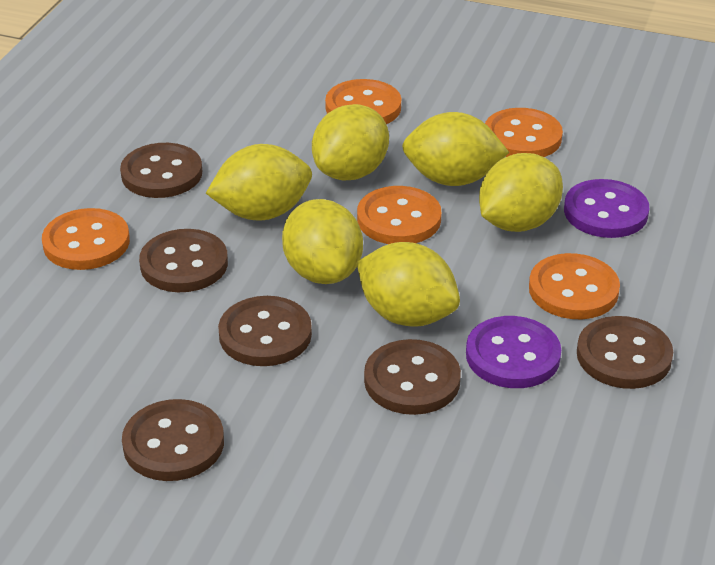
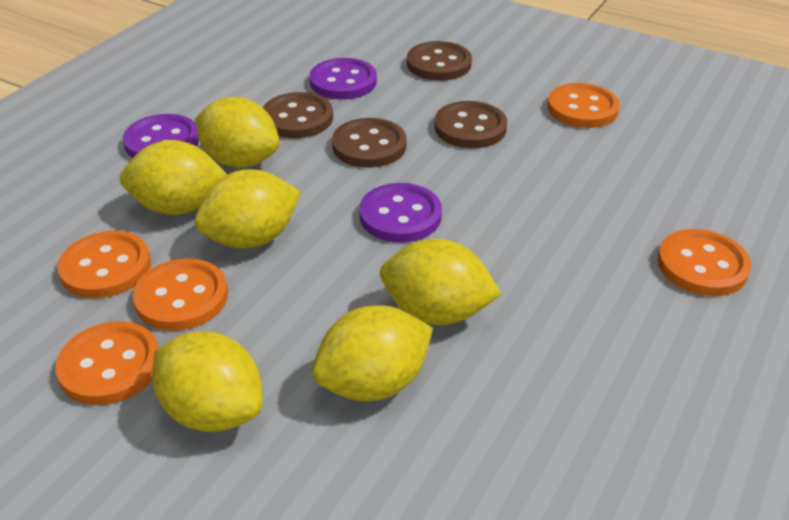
brown button: [120,143,202,198] [122,399,224,481] [139,229,228,292] [218,296,312,366] [364,339,461,415] [577,316,673,389] = 6 -> [263,92,333,138] [332,118,406,168] [407,41,472,81] [434,101,507,148] = 4
purple button: [466,316,561,388] [564,179,649,238] = 2 -> [123,114,199,158] [309,58,377,100] [359,183,442,243] = 3

